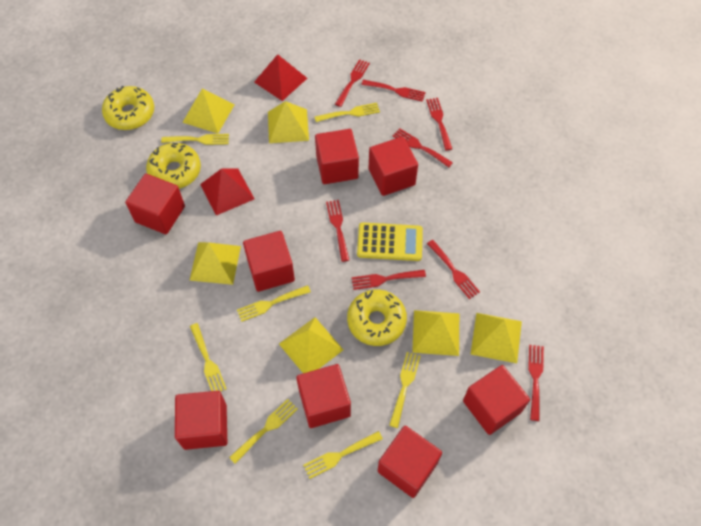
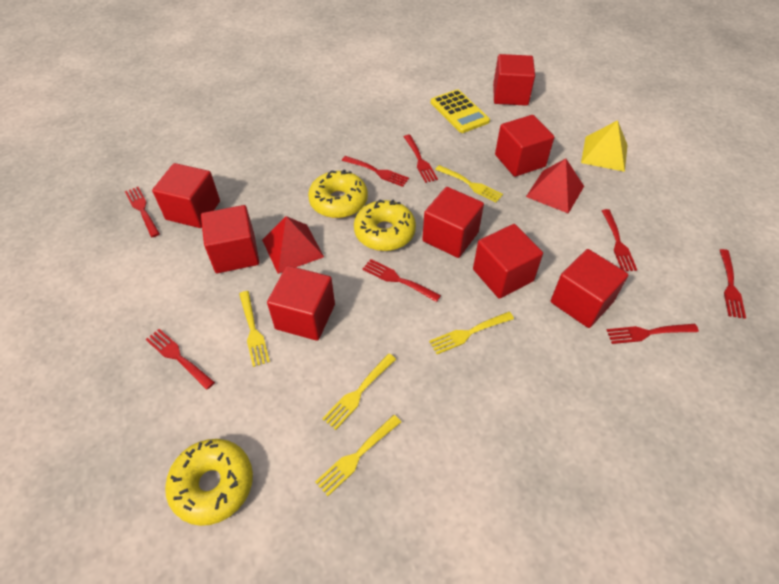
yellow fork: [161,134,229,145] [190,323,227,391] [229,399,298,464] [237,285,311,322] [303,431,383,479] [315,103,380,122] [389,352,420,428] = 7 -> [239,291,270,367] [315,415,401,496] [322,353,396,430] [429,312,514,354] [435,165,503,203] = 5
yellow pyramid: [182,88,235,134] [189,242,241,285] [268,101,309,143] [279,317,343,373] [412,310,459,356] [471,313,522,363] = 6 -> [581,120,628,172] = 1

